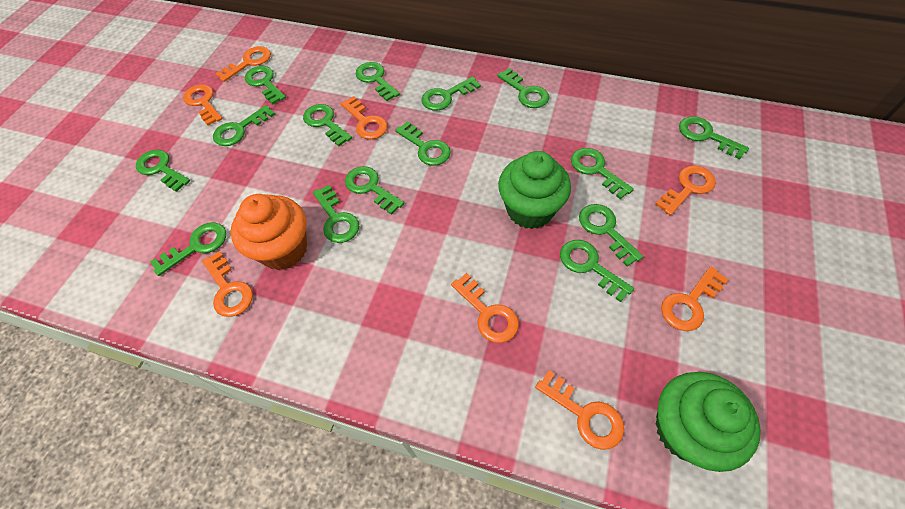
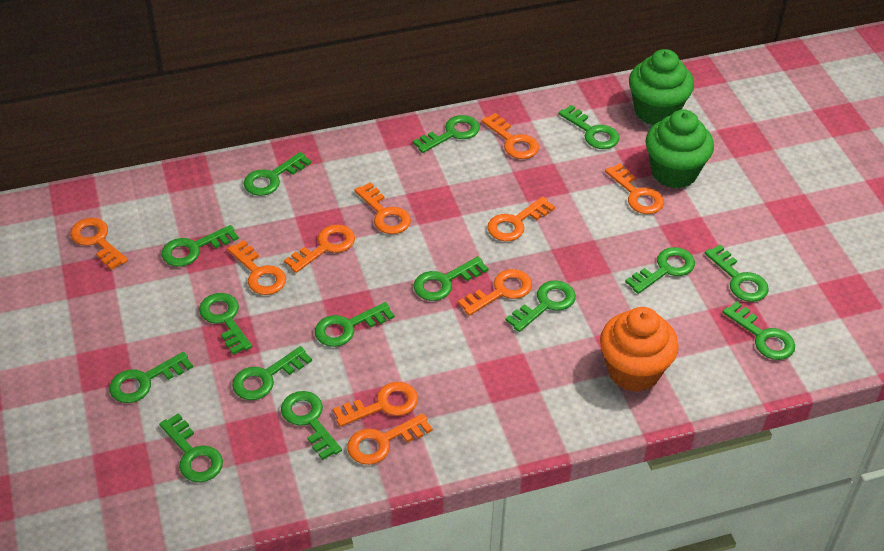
orange key: [183,84,223,126] [202,251,253,317] [215,46,271,82] [341,96,387,139] [451,273,519,343] [535,370,624,450] [655,166,716,216] [661,266,728,331] = 8 -> [70,218,128,270] [227,240,286,295] [284,225,355,273] [333,382,418,427] [347,413,433,465] [355,182,411,234] [458,269,532,316] [481,113,539,159] [487,196,555,241] [605,163,664,214] = 10

